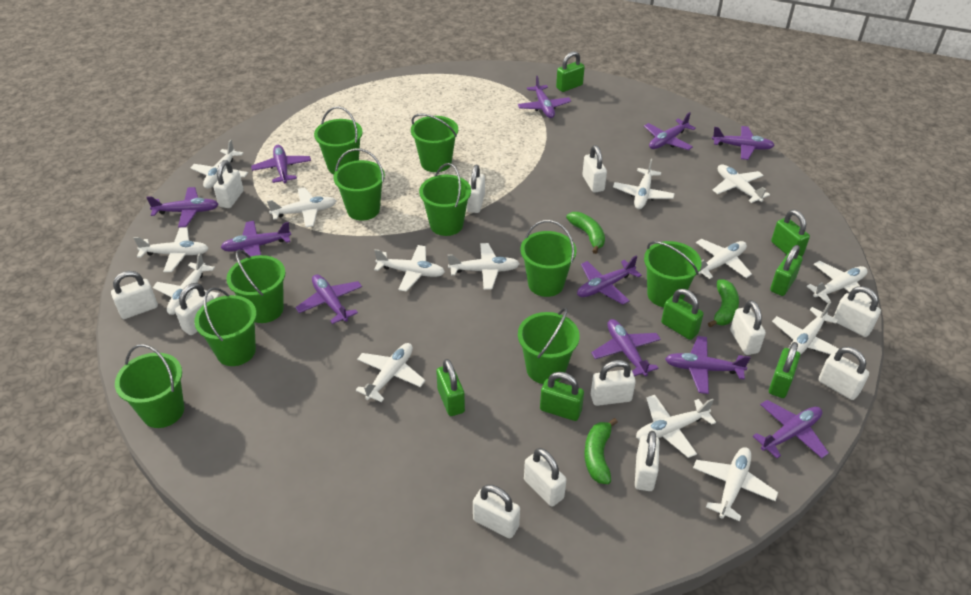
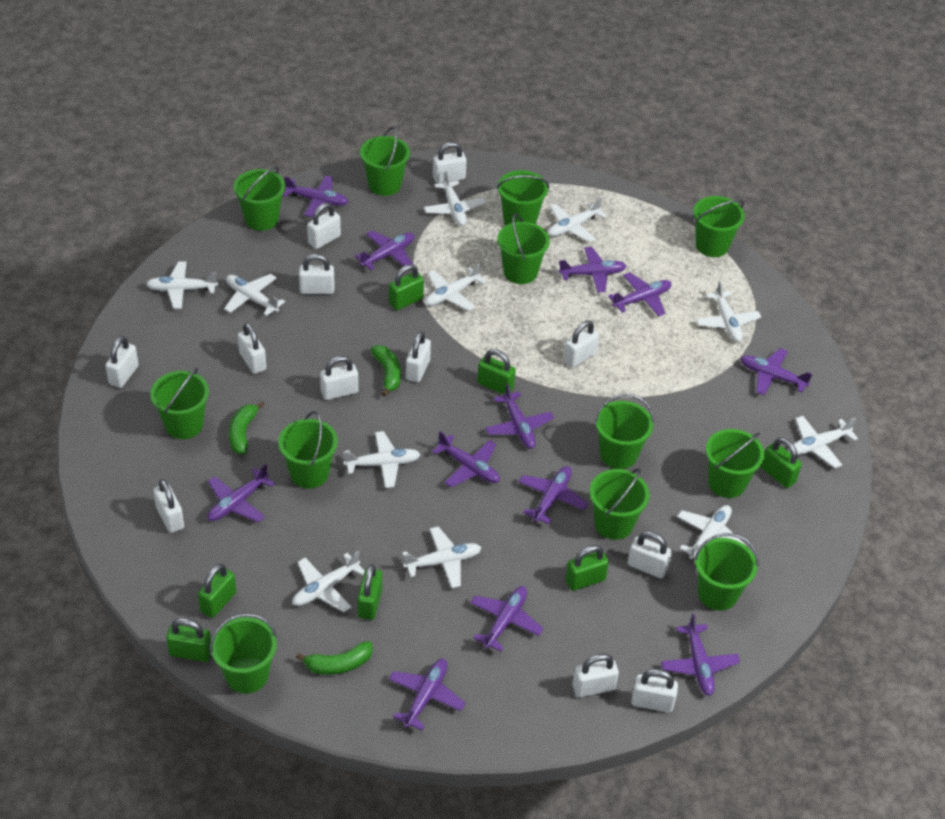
green bucket: [115,344,184,428] [194,287,257,366] [226,250,285,323] [314,106,363,174] [333,148,385,221] [411,114,458,172] [419,163,471,236] [518,307,580,384] [520,220,577,297] [644,241,702,307] = 10 -> [150,368,209,439] [210,613,277,694] [234,166,285,231] [278,411,338,489] [360,127,410,196] [497,170,549,225] [497,213,550,284] [589,468,650,540] [594,394,654,469] [693,196,745,257] [694,533,759,611] [706,429,765,498] = 12
purple plane: [146,187,218,228] [220,221,291,257] [251,145,311,183] [295,274,362,324] [518,76,571,118] [577,256,642,305] [591,319,661,377] [644,112,696,150] [665,336,750,394] [712,126,775,160] [753,400,829,458] = 11 -> [208,464,275,522] [283,175,348,217] [355,230,414,270] [389,659,465,730] [432,431,500,487] [470,586,544,652] [485,383,554,449] [519,466,588,525] [558,247,626,293] [608,272,672,317] [661,614,740,696] [741,348,812,395] = 12
white plane: [134,228,209,272] [153,253,220,315] [191,139,248,189] [267,188,336,227] [356,343,425,402] [374,245,445,292] [447,243,520,290] [613,159,675,209] [636,395,716,458] [693,447,778,521] [696,239,752,279] [713,164,770,203] [772,302,839,355] [807,261,872,303] = 14 -> [146,262,218,309] [224,274,285,316] [292,551,365,612] [343,431,421,488] [402,526,481,588] [424,171,486,226] [425,263,486,311] [548,198,607,242] [677,505,746,559] [696,281,761,342] [789,416,858,468] = 11

